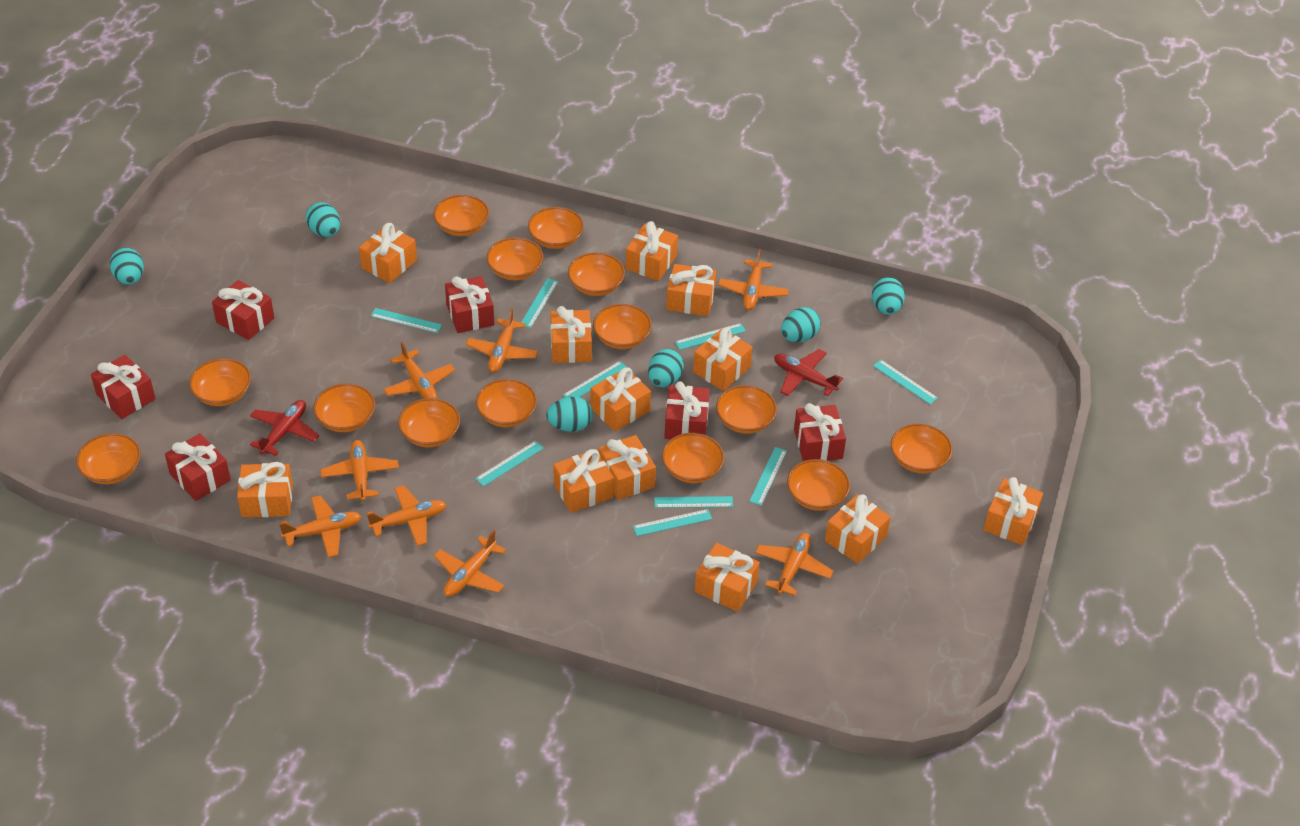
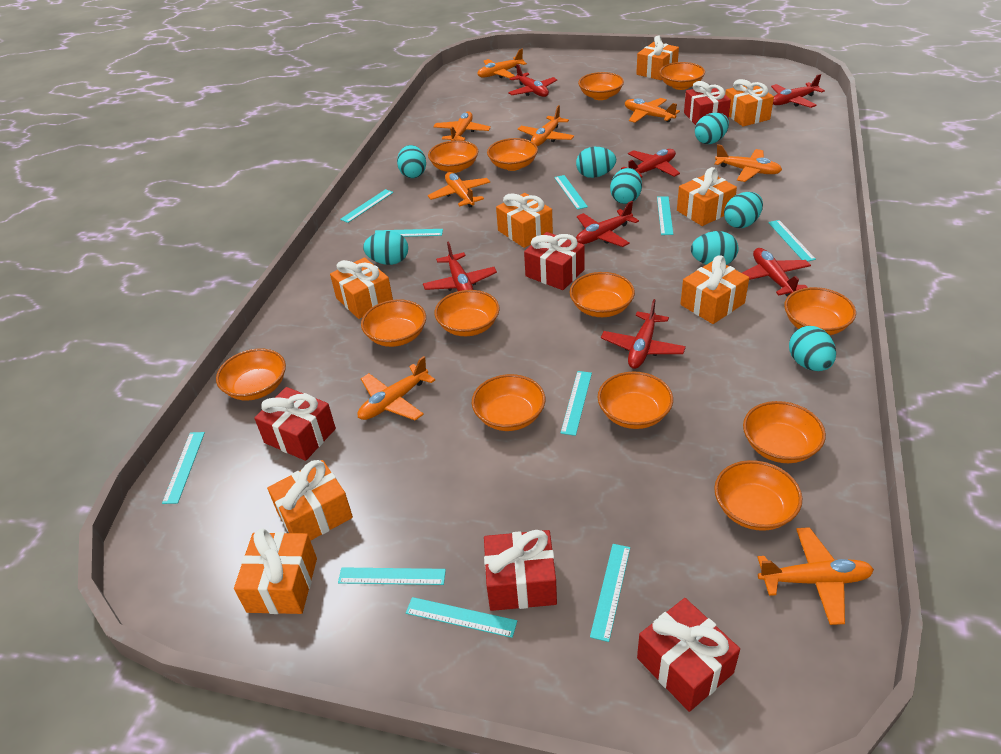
orange bowl: [76,433,141,484] [189,358,251,406] [313,383,375,432] [398,398,460,447] [433,195,489,236] [476,379,537,427] [486,237,544,280] [528,207,584,249] [568,252,625,296] [593,304,652,349] [662,433,724,483] [716,385,777,434] [787,459,850,511] [891,423,953,473] = 14 -> [216,349,286,401] [361,299,426,347] [428,140,478,173] [435,290,500,336] [472,374,545,431] [487,138,538,171] [570,272,635,317] [578,72,624,100] [597,372,673,429] [659,62,705,90] [714,460,802,531] [743,401,826,463] [784,287,856,335] = 13
orange gift: [237,462,293,517] [359,223,417,283] [550,306,592,363] [553,449,614,513] [591,367,651,431] [599,435,656,500] [626,221,678,281] [666,264,716,316] [693,327,753,391] [695,543,760,612] [825,494,891,564] [983,477,1043,545] = 12 -> [234,528,317,614] [267,460,353,541] [330,257,393,319] [496,193,553,248] [636,35,679,80] [677,167,737,226] [680,255,749,324] [725,79,774,127] = 8
red gift: [91,355,156,419] [165,433,231,501] [212,280,274,340] [445,276,495,333] [664,381,710,439] [794,403,846,461] = 6 -> [254,387,336,461] [484,530,557,611] [524,232,585,290] [637,598,740,712] [684,81,731,125] = 5
red plane: [250,400,319,456] [774,349,843,396] = 2 -> [423,241,497,291] [508,64,557,97] [576,201,639,247] [601,299,686,369] [621,149,680,178] [742,248,811,297] [771,74,825,108] = 7
turquoise egg: [110,248,144,285] [306,202,340,237] [546,397,593,432] [648,349,684,387] [781,307,821,342] [872,277,905,315] = 6 -> [363,231,408,265] [397,145,426,178] [576,147,616,178] [610,168,642,204] [691,231,739,265] [695,112,729,144] [724,192,763,228] [789,326,836,371] = 8
turquoise ruler: [371,308,442,333] [475,441,544,486] [521,278,559,328] [563,361,627,398] [633,509,712,536] [654,496,733,508] [675,323,746,350] [749,447,787,506] [873,360,938,404] = 9 -> [162,432,205,504] [338,567,446,585] [340,189,393,223] [375,229,443,237] [406,597,517,638] [554,175,588,210] [561,371,592,436] [590,544,630,642] [657,196,673,235] [768,220,816,262] = 10

